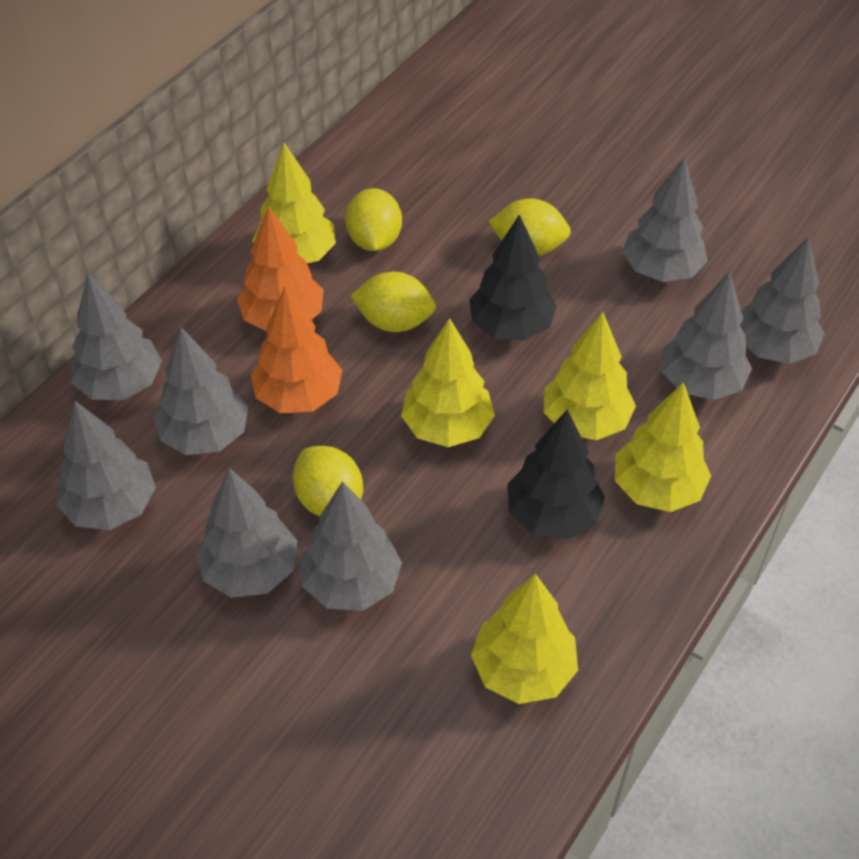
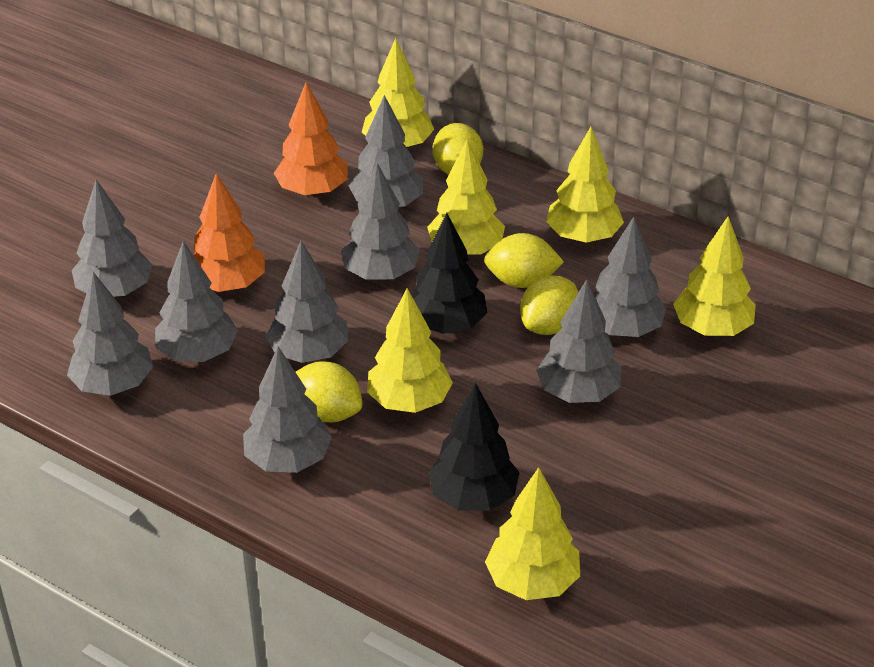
grey tree: [57,401,156,530] [71,274,162,400] [154,327,248,455] [196,468,297,598] [301,481,402,611] [622,157,708,282] [662,272,752,400] [740,236,825,364] = 8 -> [67,272,153,396] [72,180,152,298] [155,241,238,362] [243,346,332,473] [265,241,349,363] [341,163,420,281] [349,95,423,207] [536,279,622,403] [593,217,667,337] = 9
yellow tree: [252,143,336,263] [401,318,495,447] [471,574,578,704] [544,311,636,440] [615,382,711,512] = 5 -> [362,38,434,147] [367,288,453,413] [427,139,505,256] [485,467,580,600] [546,127,624,243] [673,216,756,336] = 6

